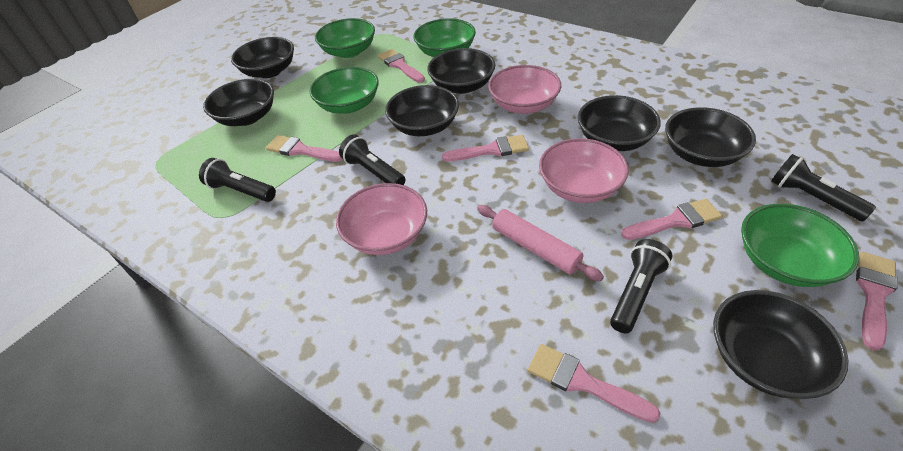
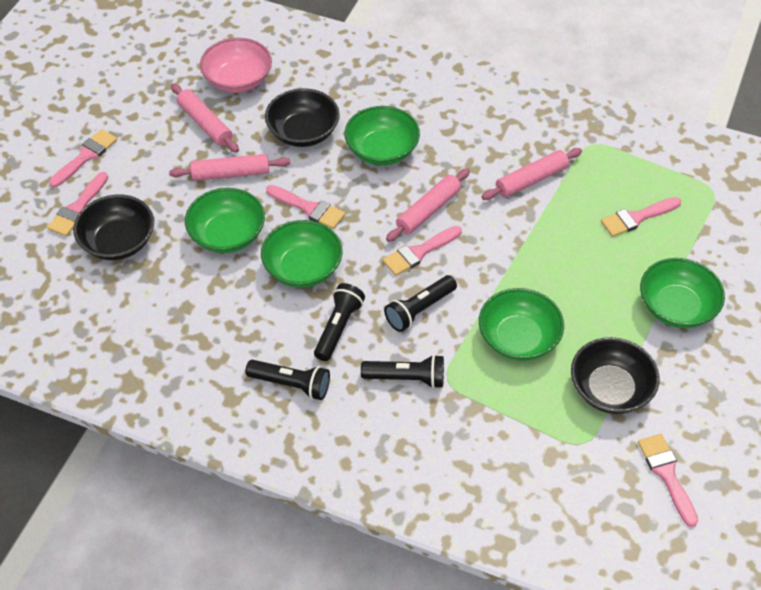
black bowl: [203,79,274,126] [231,37,294,78] [385,85,459,136] [427,48,495,94] [578,95,661,151] [665,107,756,167] [713,290,848,399] = 7 -> [73,195,154,260] [265,88,340,147] [571,337,660,414] = 3
green bowl: [309,67,379,114] [315,18,375,58] [414,18,476,57] [741,204,859,287] = 4 -> [185,188,265,253] [261,220,343,288] [344,106,420,165] [479,288,564,361] [640,258,725,328] = 5
pink bowl: [336,183,427,255] [488,65,561,114] [539,138,629,203] = 3 -> [200,38,272,93] = 1
pink rolling pin: [477,205,604,281] = 1 -> [169,154,290,181] [171,83,239,153] [386,168,470,242] [482,148,582,200] = 4

